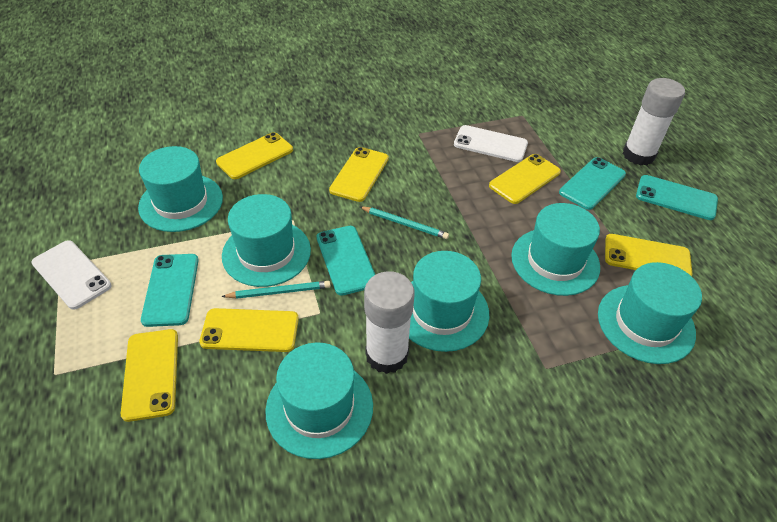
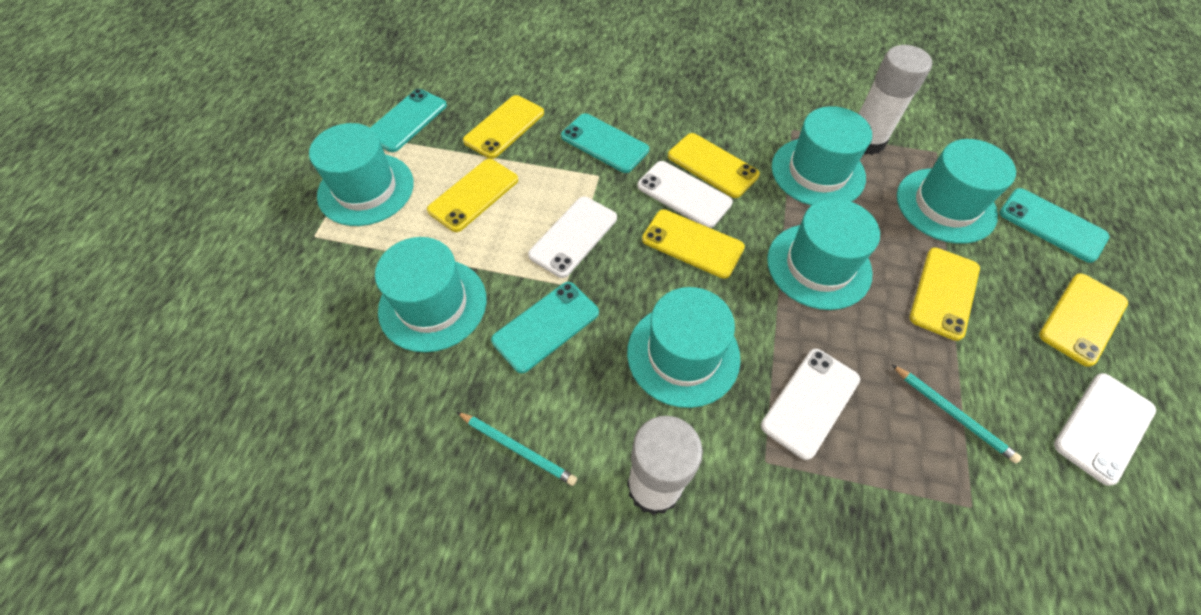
white phone: [31,240,112,310] [454,125,528,162] = 2 -> [528,197,617,278] [637,161,733,228] [761,349,860,460] [1054,373,1156,486] = 4

